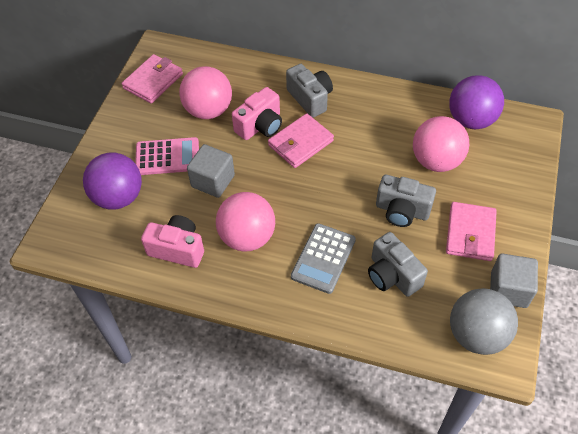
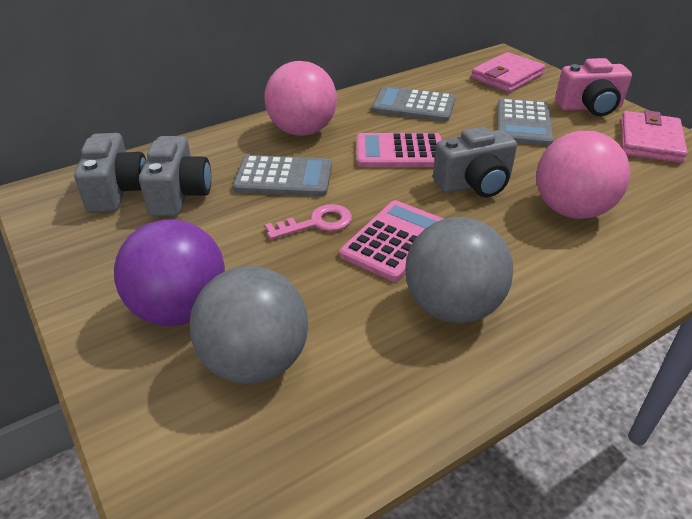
grey ball: [450,288,518,355] = 1 -> [190,266,308,384] [405,217,513,323] = 2
grey calculator: [291,223,356,294] = 1 -> [233,155,332,196] [371,86,455,122] [497,98,553,146] = 3
grey cube: [187,144,235,198] [490,253,538,308] = 2 -> none = 0
pink ball: [179,66,232,119] [216,192,275,252] [413,116,469,172] = 3 -> [264,61,337,136] [536,131,630,219] = 2
pink calculator: [135,137,199,175] = 1 -> [340,200,444,282] [356,133,442,167] = 2
pink camera: [141,215,204,268] [232,87,282,140] = 2 -> [555,58,632,116] = 1
pink key: none = 0 -> [265,204,352,240] = 1
pink wallet: [122,54,183,104] [268,113,334,168] [446,202,497,261] = 3 -> [471,52,545,93] [621,110,688,163] = 2
purple ball: [83,153,142,210] [449,75,504,129] = 2 -> [114,219,225,326] = 1

